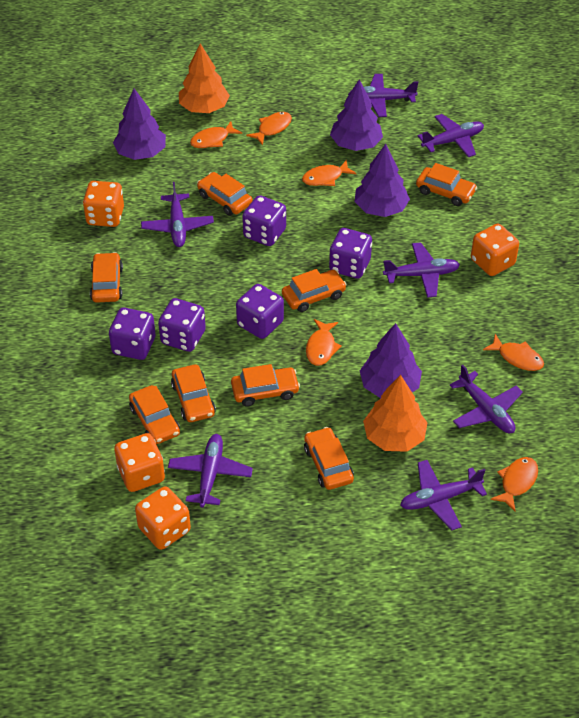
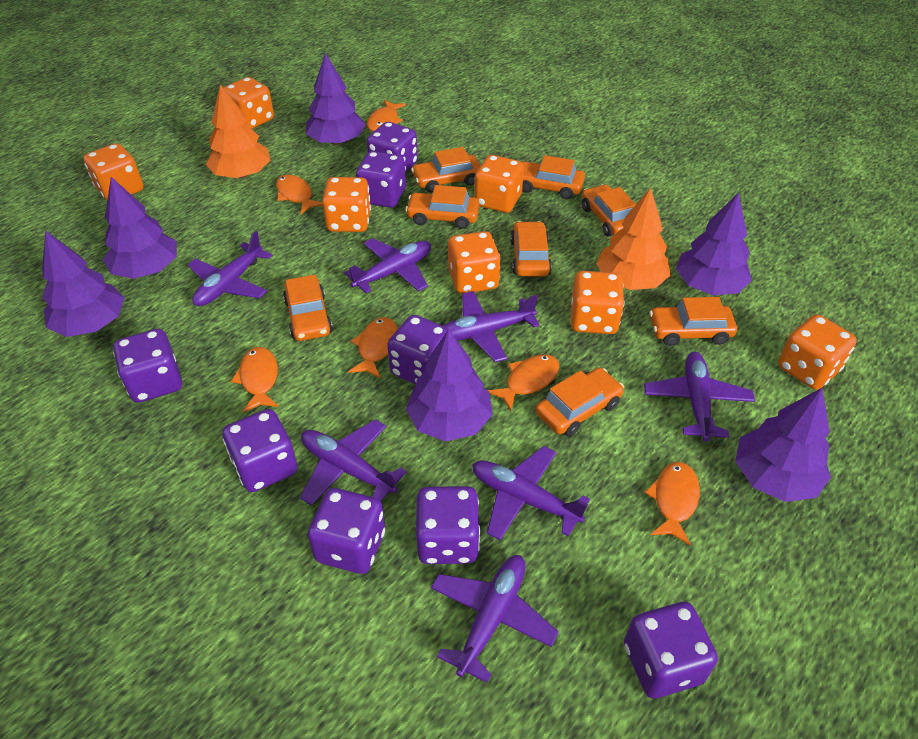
orange dice: [83,181,124,227] [114,433,165,492] [135,486,191,550] [471,224,519,276] = 4 -> [83,143,143,200] [224,77,274,129] [322,177,371,232] [448,231,501,294] [474,155,524,213] [571,271,625,334] [778,314,857,390] = 7
purple dice: [109,308,156,360] [158,298,206,352] [236,284,284,339] [242,195,286,246] [329,228,372,279] = 5 -> [113,329,182,403] [222,409,298,492] [308,488,385,574] [356,151,406,208] [367,122,418,173] [387,315,451,385] [416,486,480,564] [624,602,718,698] = 8
purple tree: [113,89,166,160] [330,80,383,151] [355,144,410,217] [360,323,422,398] = 4 -> [42,231,125,337] [103,177,177,279] [306,53,366,145] [406,329,493,441] [676,193,752,295] [735,388,831,502] = 6

